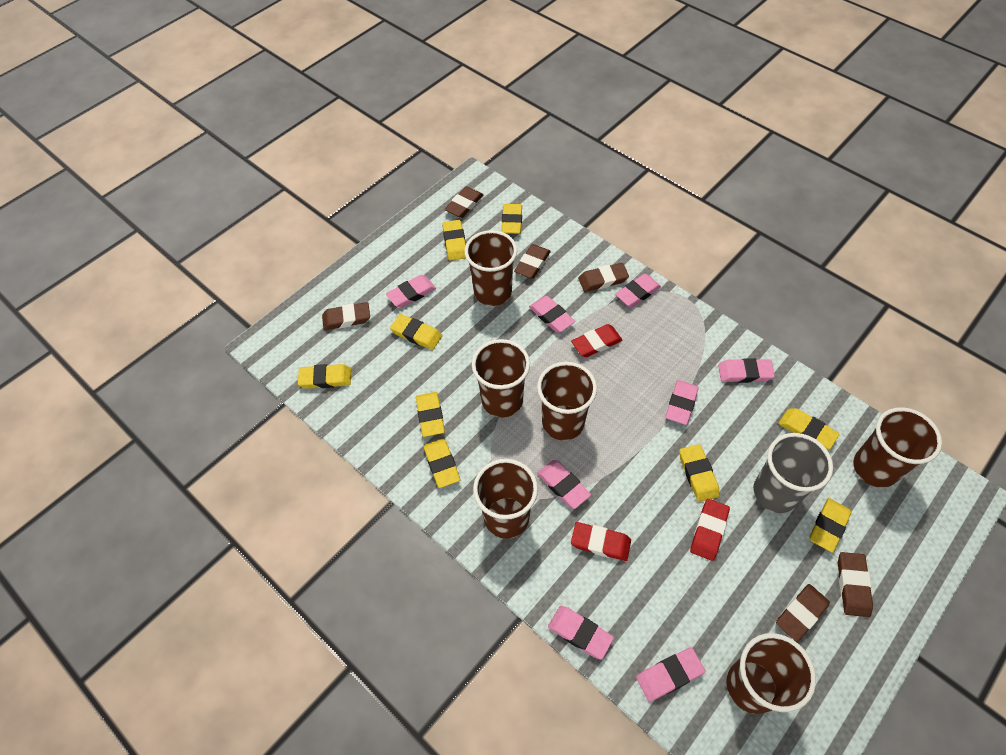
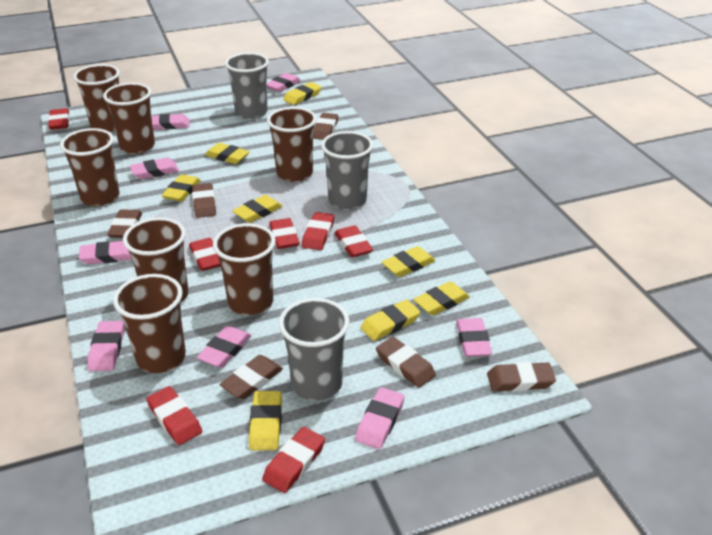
brown cup: [464,230,517,306] [472,339,530,417] [473,459,538,539] [537,362,597,441] [726,633,816,714] [853,407,942,488] = 6 -> [60,128,119,206] [73,64,120,132] [103,83,155,154] [113,274,186,373] [123,217,188,303] [213,223,276,315] [267,107,317,182] = 7
grey cup: [753,433,833,513] = 1 -> [225,52,269,119] [279,298,350,401] [321,131,373,210] = 3
red eraser: [571,324,623,357] [571,522,631,561] [690,499,730,561] = 3 -> [48,108,69,130] [146,386,202,445] [189,238,221,271] [262,427,325,493] [269,218,300,249] [302,212,334,250] [334,226,373,257] = 7
yellow eraser: [298,364,351,389] [390,314,442,350] [416,392,445,437] [423,438,460,488] [442,220,466,261] [501,204,522,234] [679,444,720,502] [778,408,840,449] [809,498,851,553] = 9 -> [162,175,201,202] [205,143,250,164] [232,195,283,223] [249,391,282,450] [283,82,322,105] [360,299,421,341] [382,246,436,277] [413,281,470,315] = 8

